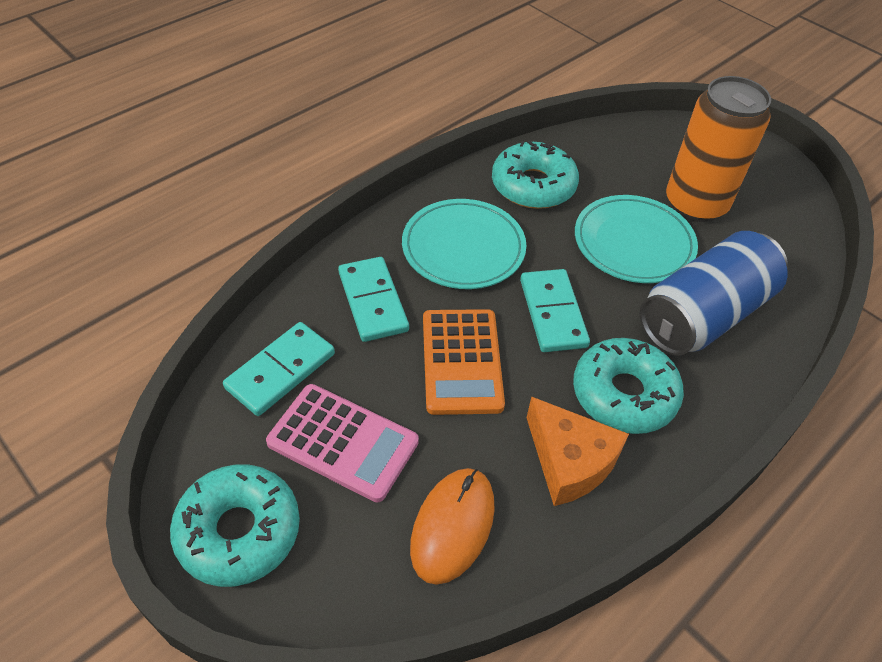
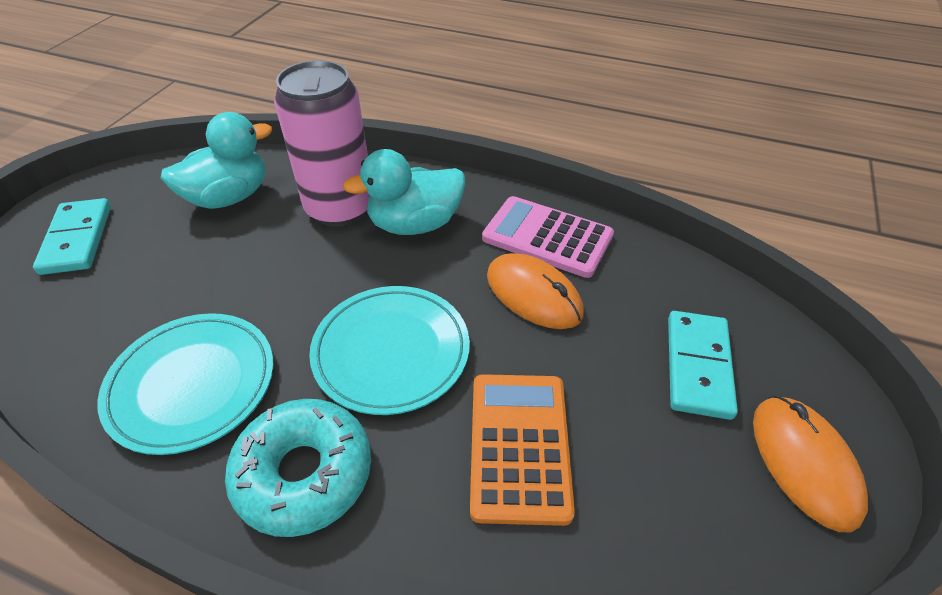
blue can: [639,231,788,356] = 1 -> none = 0
orange can: [666,76,771,222] = 1 -> none = 0
orange cheese: [527,396,629,506] = 1 -> none = 0
orange mouse: [410,468,495,585] = 1 -> [487,253,584,329] [753,396,868,532] = 2
pink can: none = 0 -> [274,60,370,227] = 1
turquoise domino: [223,322,335,416] [338,257,409,342] [520,269,590,352] = 3 -> [33,198,111,275] [668,311,738,420] = 2
turquoise donut: [170,464,300,587] [492,140,579,209] [573,338,684,434] = 3 -> [225,399,371,537] = 1
turquoise duck: none = 0 -> [161,112,272,209] [343,149,465,235] = 2

